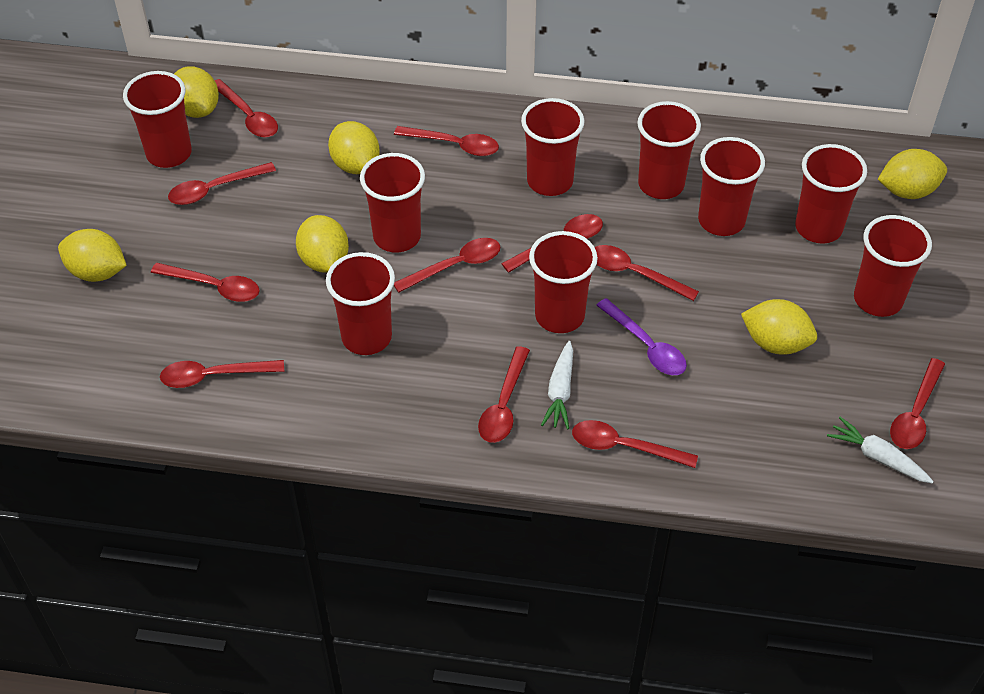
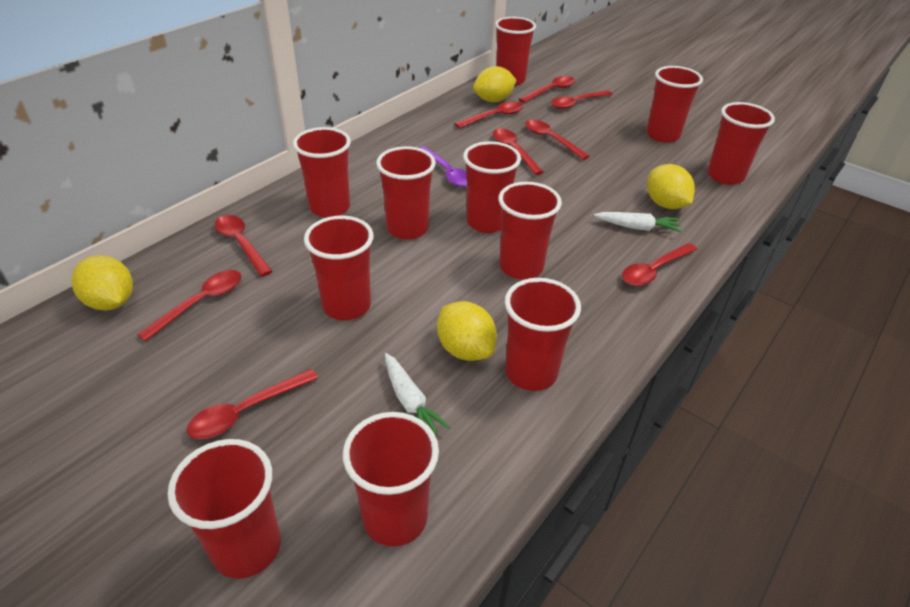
red cup: [123,71,192,168] [326,252,395,355] [360,153,425,253] [521,98,585,196] [529,231,598,333] [637,101,701,199] [698,137,765,236] [795,144,867,244] [854,215,932,317] = 9 -> [167,439,281,579] [293,127,351,218] [304,216,374,320] [343,412,439,547] [376,146,436,240] [463,141,521,233] [495,17,536,86] [498,182,562,280] [505,278,581,391] [646,66,703,143] [707,102,775,185] = 11
red spoon: [151,263,260,302] [160,360,284,388] [168,162,276,205] [215,79,278,137] [394,126,499,156] [394,238,500,293] [478,346,530,443] [501,214,603,273] [572,420,698,468] [595,245,699,301] [890,358,945,449] = 11 -> [137,270,242,342] [187,369,318,439] [215,215,273,277] [455,102,523,128] [493,128,543,175] [519,76,575,103] [525,120,590,160] [551,90,613,109] [622,243,697,286] = 9
yellow lemon: [58,229,127,282] [174,66,219,118] [296,215,349,273] [328,121,380,174] [741,299,817,355] [878,149,947,199] = 6 -> [71,255,133,311] [437,301,497,361] [473,66,517,102] [647,164,695,209] = 4

